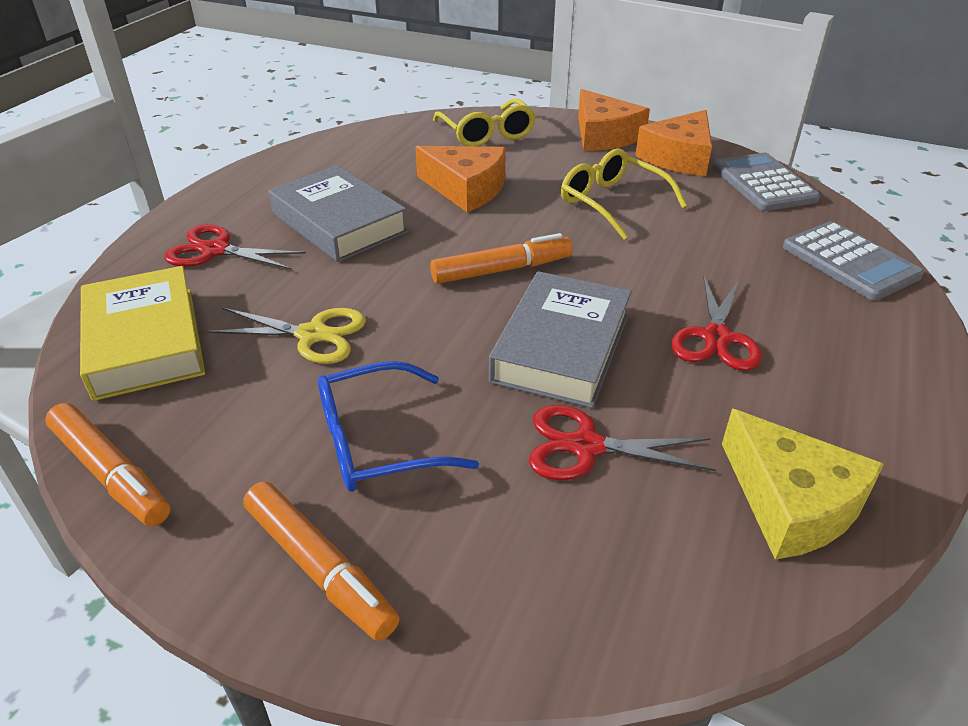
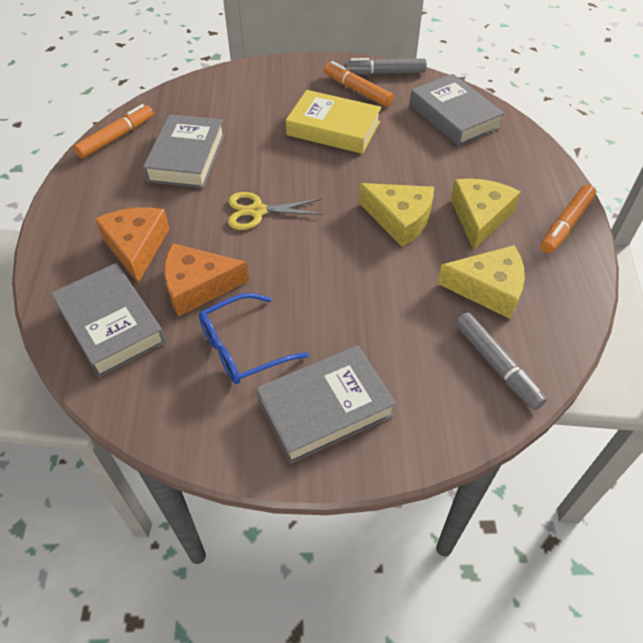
grey book: [268,165,408,262] [489,271,632,408] = 2 -> [51,263,166,377] [143,114,225,188] [256,345,396,464] [410,74,505,146] = 4
grey calculator: [713,153,820,211] [783,221,924,301] = 2 -> none = 0
grey marker: none = 0 -> [345,58,427,75] [455,312,547,410] = 2
orange cheese: [415,146,506,212] [578,89,650,151] [635,110,712,176] = 3 -> [95,207,169,283] [164,243,249,317] = 2
red scissors: [164,224,306,269] [529,405,716,481] [671,276,762,371] = 3 -> none = 0
yellow cheese: [722,409,884,560] = 1 -> [359,183,434,247] [437,245,525,319] [451,179,521,250] = 3
yellow glasses: [433,98,536,146] [561,148,687,240] = 2 -> none = 0

